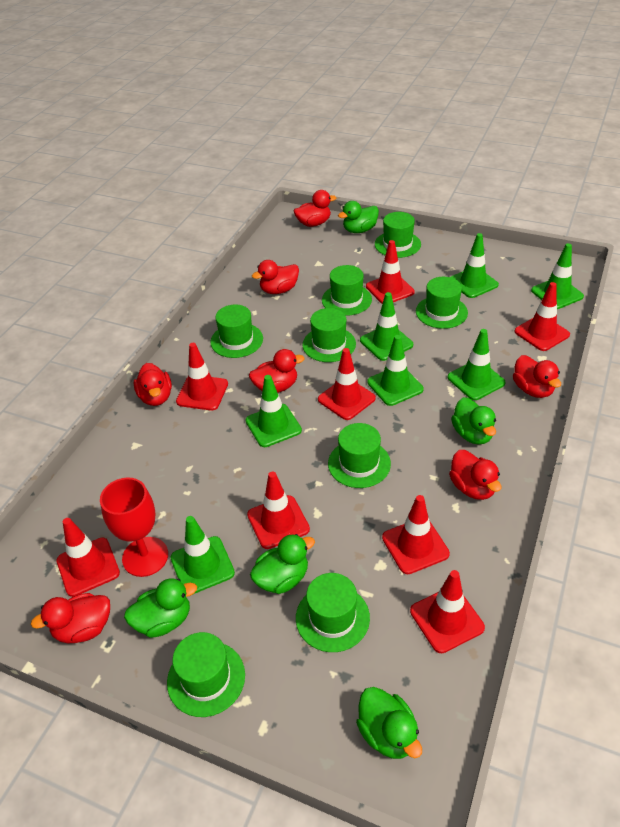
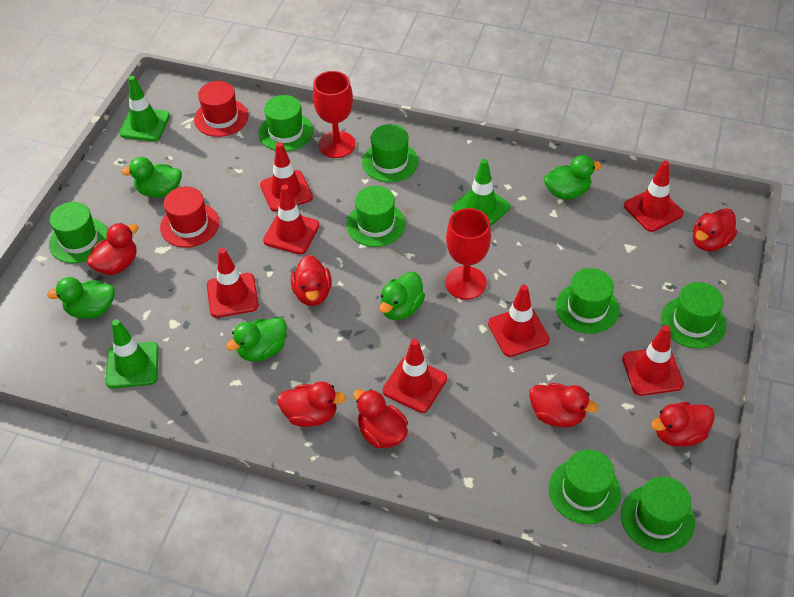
green traffic cone: [170,516,235,595] [245,375,302,447] [360,292,413,361] [367,335,424,406] [448,329,506,400] [451,233,499,298] [531,243,584,309] = 7 -> [106,319,159,389] [119,76,170,141] [452,159,511,226] = 3
red goblet: [100,477,168,577] = 1 -> [313,71,355,158] [445,208,491,300] = 2
red hat: none = 0 -> [160,187,219,248] [194,81,248,137] = 2
red traffic cone: [57,518,120,597] [176,343,228,411] [247,472,310,549] [318,348,376,420] [366,240,415,304] [382,495,450,574] [410,570,485,653] [514,282,570,351] = 8 -> [207,248,259,318] [260,142,313,212] [263,185,320,254] [383,339,447,413] [488,285,550,357] [622,325,684,396] [624,161,684,232] = 7

